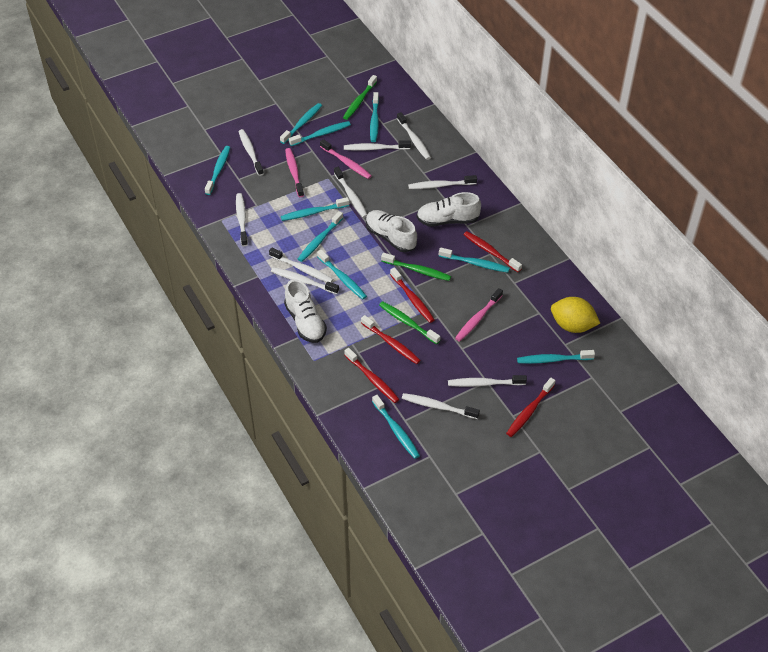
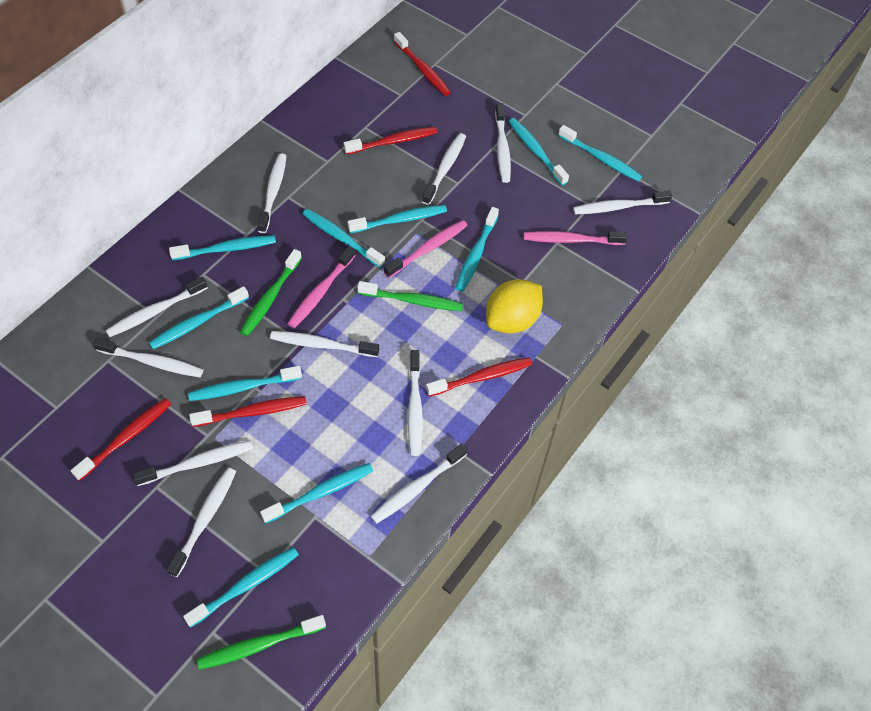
white shoe: [284,279,327,343] [366,210,417,252] [417,192,481,227] = 3 -> none = 0
white toothbrush: [236,193,248,246] [239,129,264,176] [269,248,333,283] [271,267,339,294] [334,167,367,218] [344,140,411,151] [397,112,431,160] [402,393,480,419] [408,175,477,189] [448,375,527,387] = 10 -> [94,338,203,377] [106,276,208,337] [133,440,253,486] [166,468,236,577] [257,154,286,233] [270,331,379,357] [370,443,467,524] [408,350,423,456] [422,133,466,205] [495,103,511,183] [573,190,672,214] = 11

